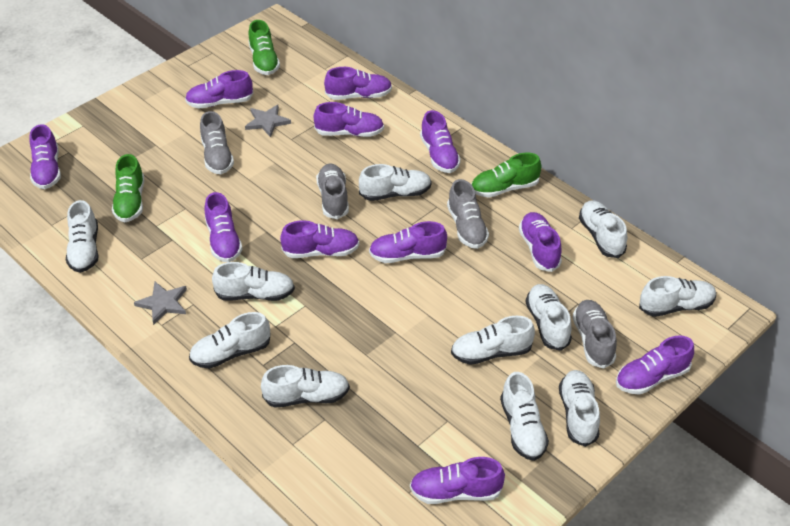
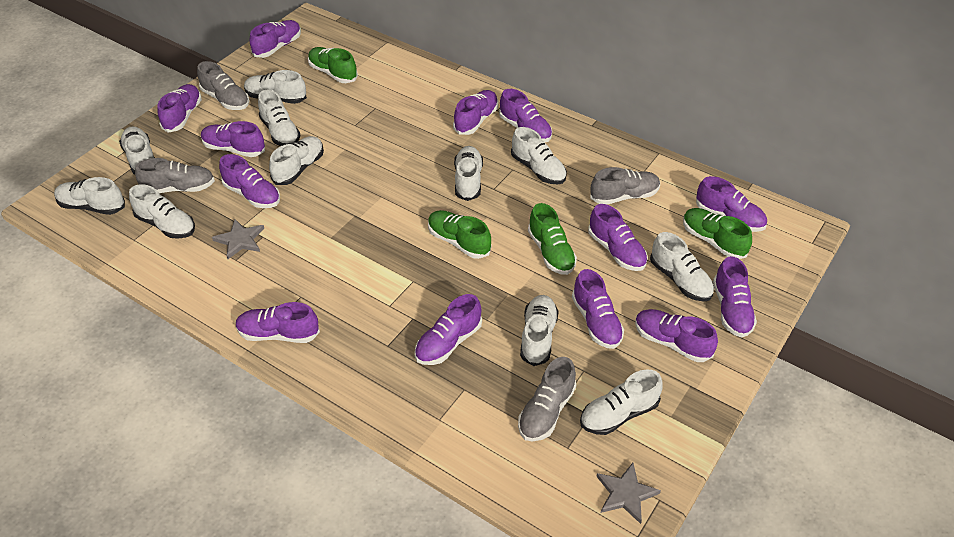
green shoe: [112,154,144,222] [249,20,280,75] [471,153,541,198] = 3 -> [308,47,358,83] [428,210,491,259] [528,203,577,275] [683,208,752,259] = 4
purple shoe: [30,124,61,189] [185,70,253,108] [204,192,243,262] [280,220,359,258] [314,102,384,137] [324,67,392,100] [369,221,447,263] [410,457,505,504] [420,110,461,173] [519,212,562,272] [616,335,694,395] = 11 -> [157,84,202,133] [201,121,265,157] [219,154,280,208] [236,302,320,343] [249,20,301,58] [415,294,482,365] [453,90,498,135] [499,89,552,143] [572,269,624,349] [588,204,648,271] [635,309,718,362] [696,176,767,232] [713,256,757,338] = 13

